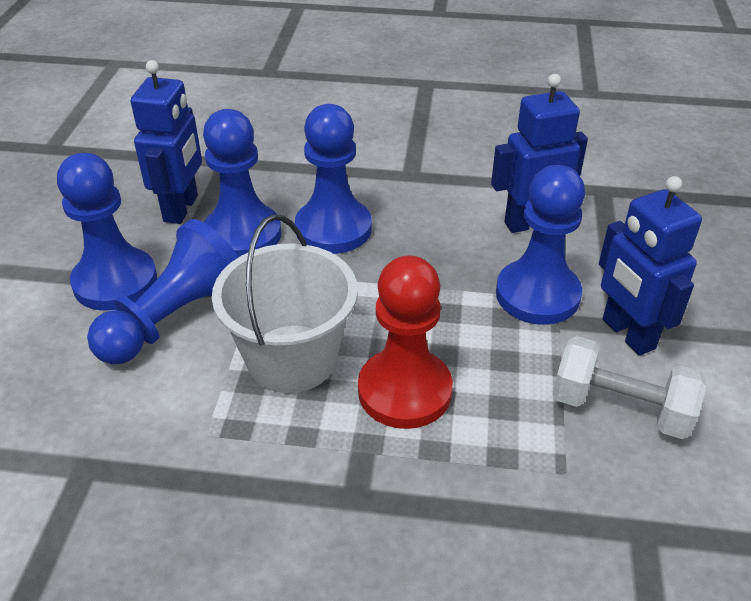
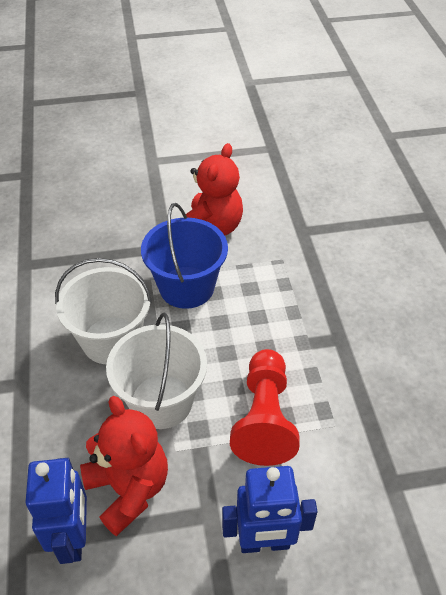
blue bucket: none = 0 -> [141,203,228,309] = 1
blue pawn: [57,153,157,311] [87,219,238,364] [203,109,281,257] [295,104,372,254] [496,165,585,325] = 5 -> none = 0
blue robot: [131,60,202,224] [491,74,588,233] [599,176,702,356] = 3 -> [26,458,87,564] [222,466,318,553] = 2
red teddy bear: none = 0 -> [80,396,168,536] [186,143,243,235] = 2
white bucket: [212,214,358,393] = 1 -> [55,258,152,364] [106,313,207,429] = 2
white dumbbell: [553,336,706,439] = 1 -> none = 0

